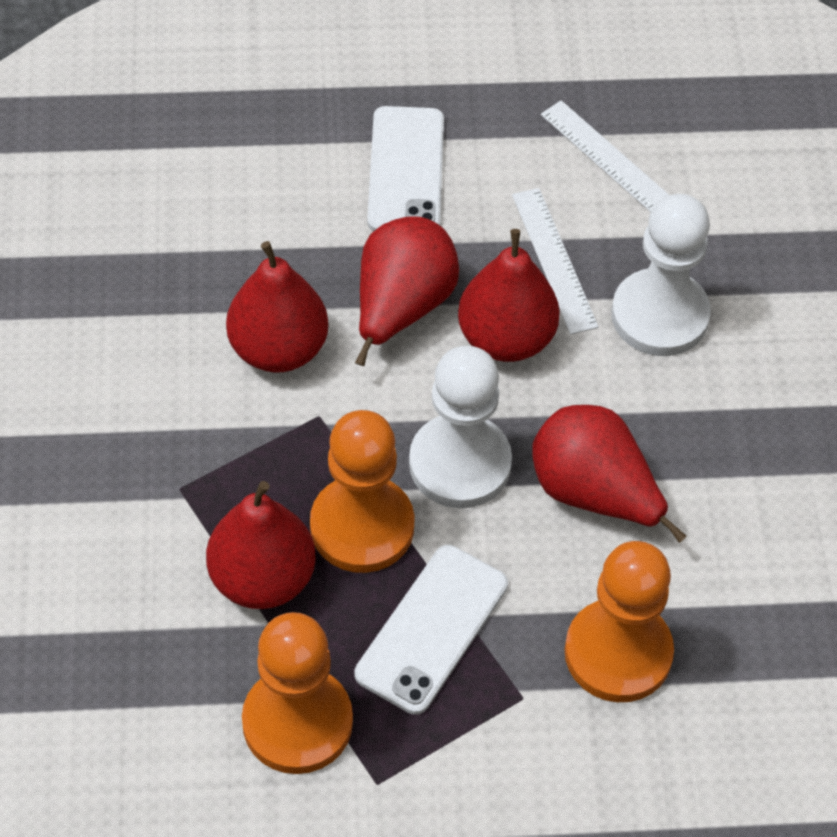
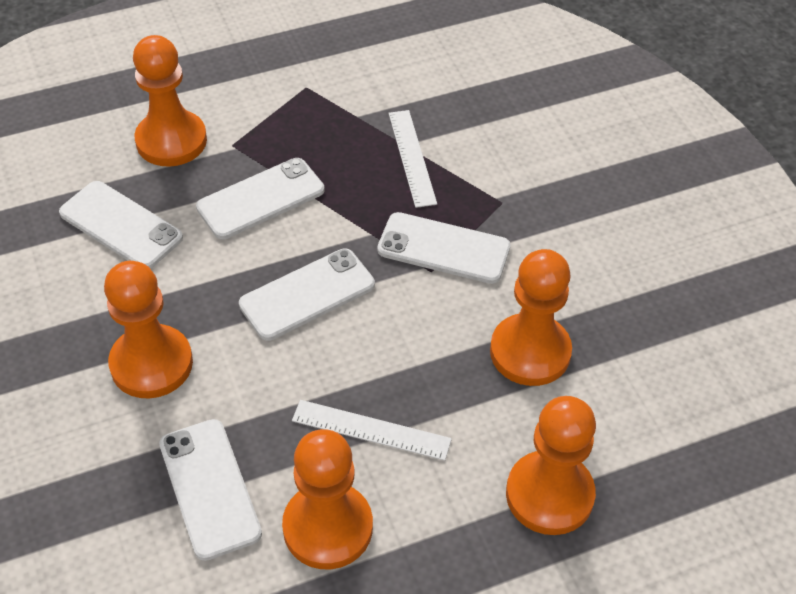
orange pawn: [242,612,353,774] [310,410,415,573] [565,541,674,702] = 3 -> [104,261,193,398] [133,35,207,167] [282,429,373,569] [490,249,572,386] [506,396,596,535] = 5
red pear: [206,481,316,609] [226,241,328,373] [355,216,459,366] [458,229,560,362] [532,405,686,543] = 5 -> none = 0
white pawn: [409,346,512,508] [611,194,711,356] = 2 -> none = 0
white phone: [355,545,508,715] [367,106,444,231] = 2 -> [59,181,183,269] [159,419,262,561] [196,158,325,239] [239,248,375,341] [377,212,510,284] = 5

